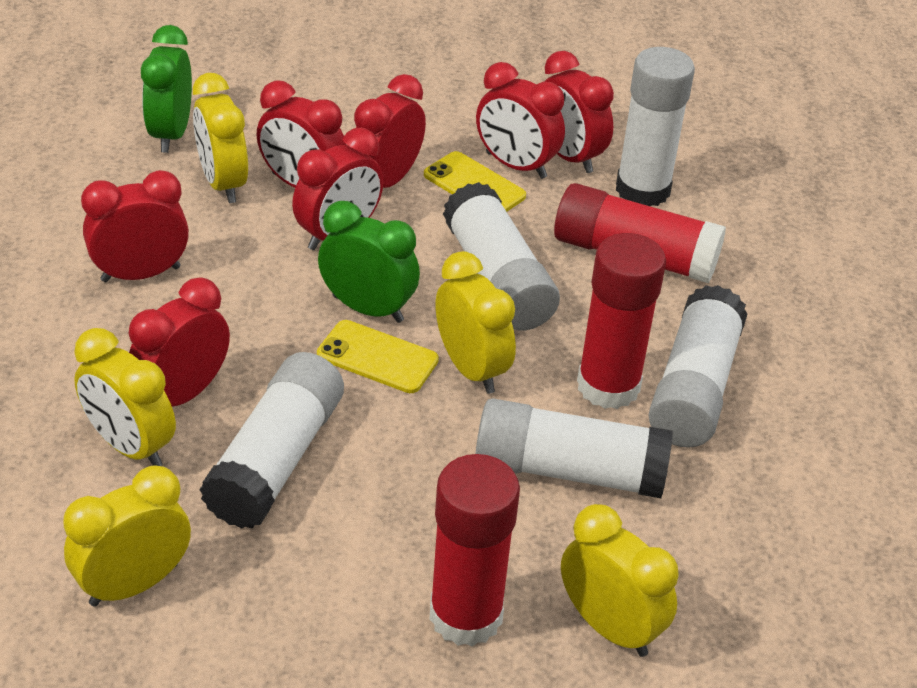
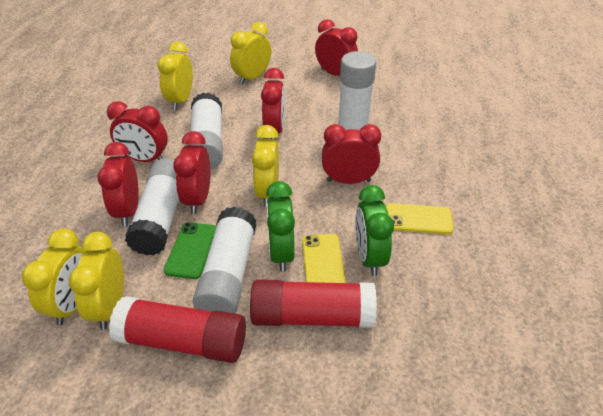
green phone: none = 0 -> [164,222,216,279] = 1
red clock: [81,170,189,282] [129,277,230,407] [257,80,346,188] [292,127,383,250] [354,74,426,188] [476,62,565,179] [544,51,614,173] = 7 -> [97,142,139,226] [107,101,168,162] [173,131,210,214] [261,68,285,140] [315,19,358,76] [322,124,381,184] = 6
red glue stick: [429,454,520,647] [554,183,726,283] [577,233,666,409] = 3 -> [109,296,246,363] [250,279,377,328] = 2
white glue stick: [199,352,344,529] [443,182,560,331] [475,398,673,498] [616,47,695,206] [649,285,747,448] = 5 -> [125,158,179,256] [188,93,223,169] [193,207,256,313] [338,51,376,130] = 4

